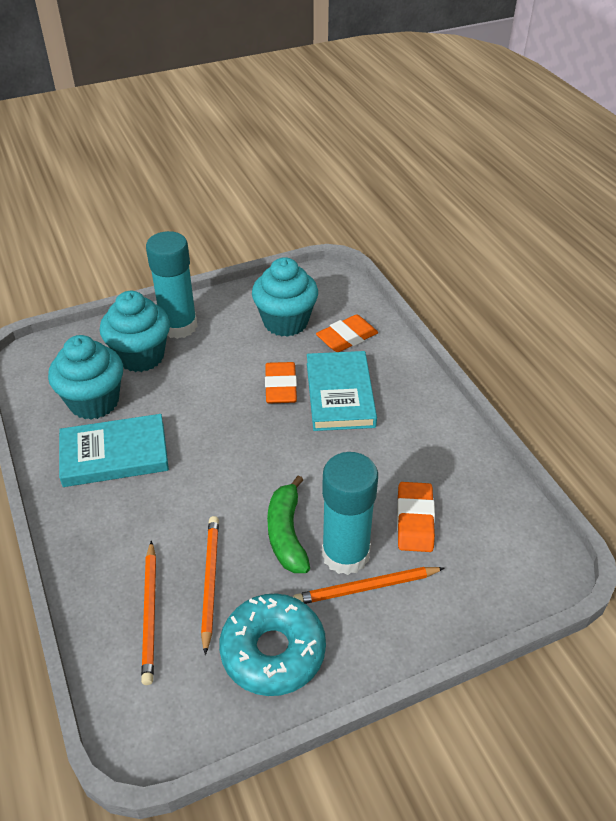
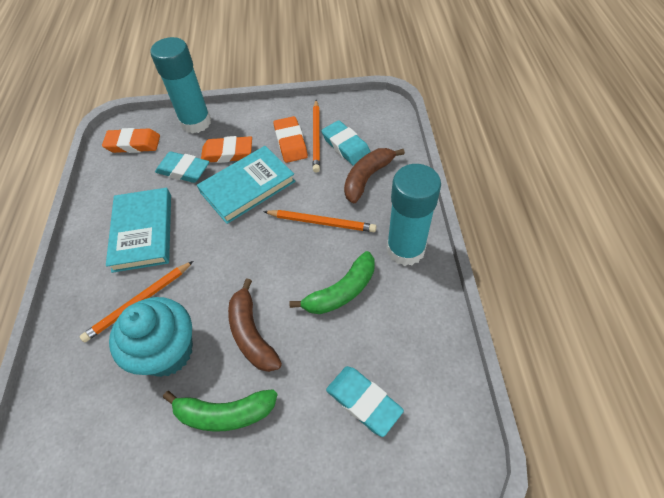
brown banana: none = 0 -> [228,278,282,372] [344,148,405,204] = 2
green banana: [267,475,310,573] = 1 -> [163,389,278,432] [289,251,375,314] = 2
turquoise cupcake: [48,335,123,420] [100,291,170,372] [252,257,318,337] = 3 -> [109,297,193,377] = 1
turquoise donut: [219,594,326,696] = 1 -> none = 0
turquoise eraser: none = 0 -> [155,152,209,183] [321,120,371,166] [326,366,404,437] = 3

